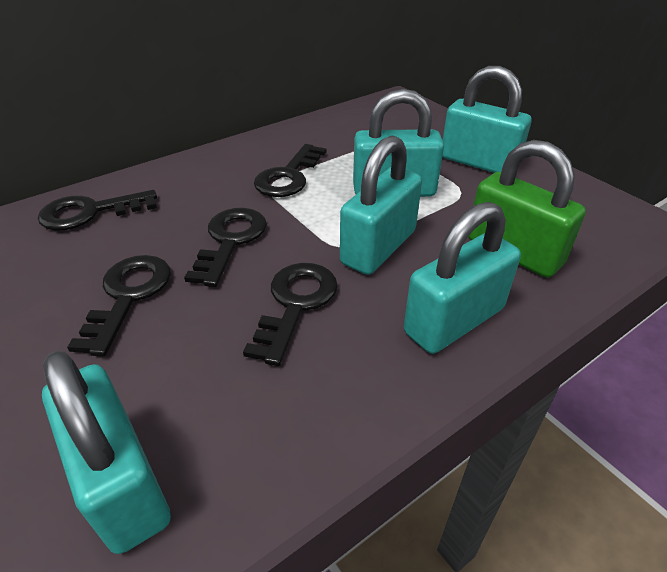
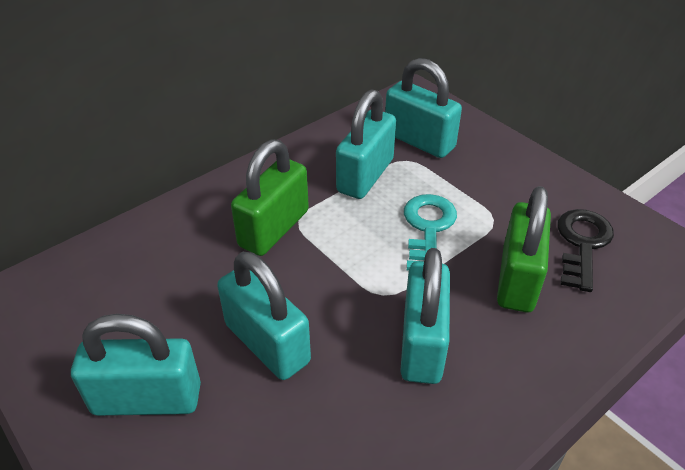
black key: [38,190,157,231] [67,255,171,356] [184,208,267,287] [243,263,338,366] [254,144,326,197] = 5 -> [557,209,614,292] = 1
green padlock: [468,140,586,278] = 1 -> [231,139,309,256] [497,186,551,312] = 2
turquoise key: none = 0 -> [404,194,457,271] = 1

